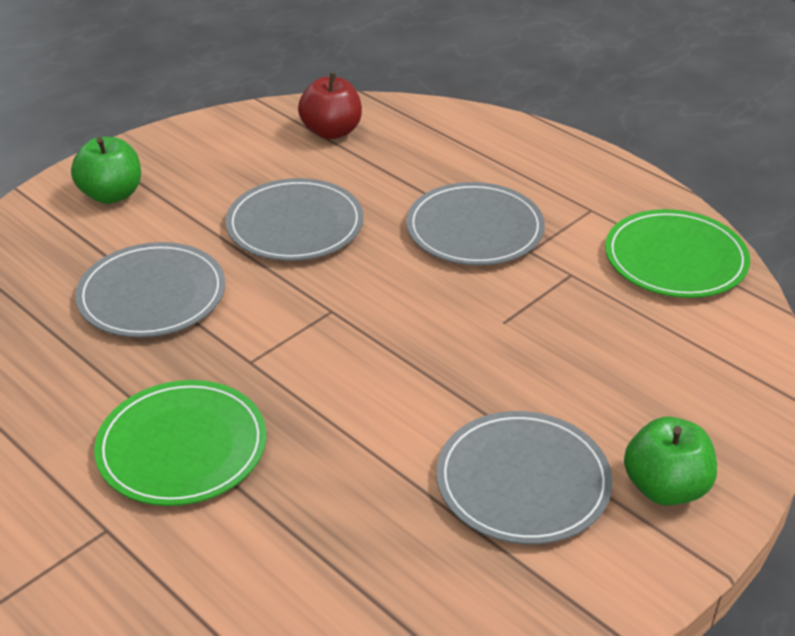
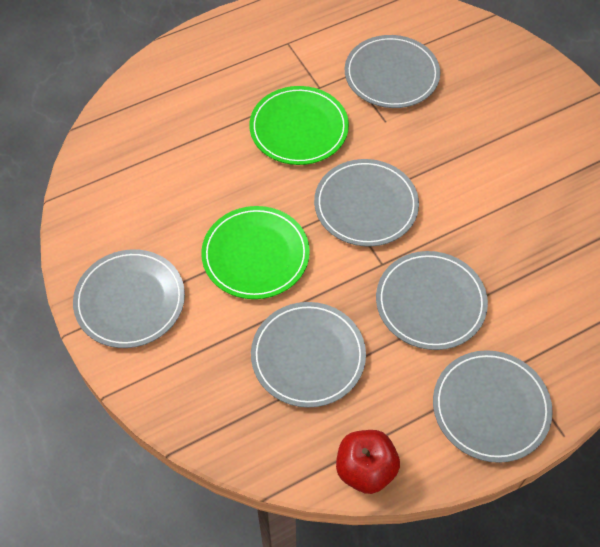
green apple: [71,137,141,204] [624,417,717,506] = 2 -> none = 0
grey plate: [75,242,225,338] [225,178,364,261] [406,182,545,265] [436,411,613,544] = 4 -> [73,249,185,348] [251,302,366,408] [314,159,419,247] [345,35,440,108] [376,251,488,350] [433,350,553,463] = 6

